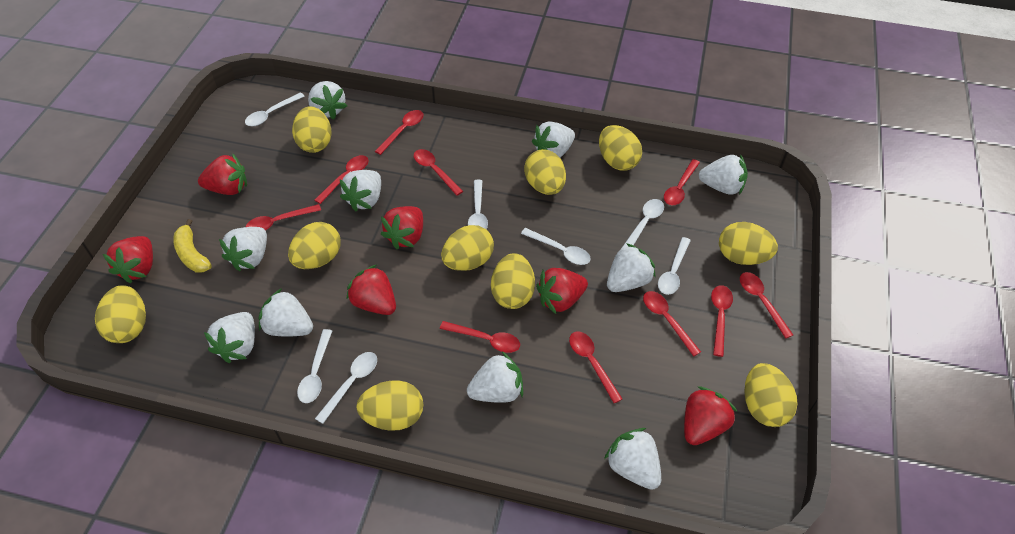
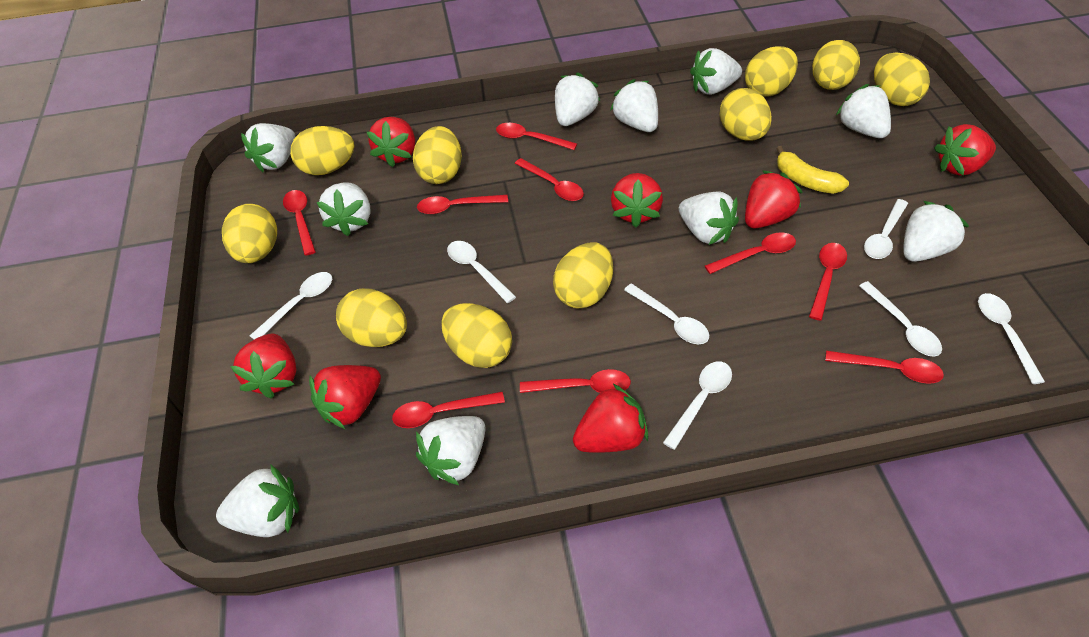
red spoon: [245,204,321,231] [315,155,369,204] [375,110,423,155] [414,149,463,196] [440,321,520,353] [569,331,622,403] [643,291,701,356] [664,159,700,205] [711,285,733,357] [740,272,793,339] = 10 -> [283,190,316,256] [392,392,505,428] [417,195,508,214] [496,123,577,150] [515,158,584,201] [520,369,631,393] [705,232,796,274] [809,243,847,321] [825,351,944,384] = 9
red strawberry: [103,236,153,283] [198,154,247,195] [346,265,396,315] [381,206,423,249] [536,268,588,314] [684,386,737,445] = 6 -> [230,334,296,399] [309,365,381,429] [367,117,415,167] [573,384,648,453] [611,173,663,228] [745,170,802,228] [934,124,996,176] = 7

